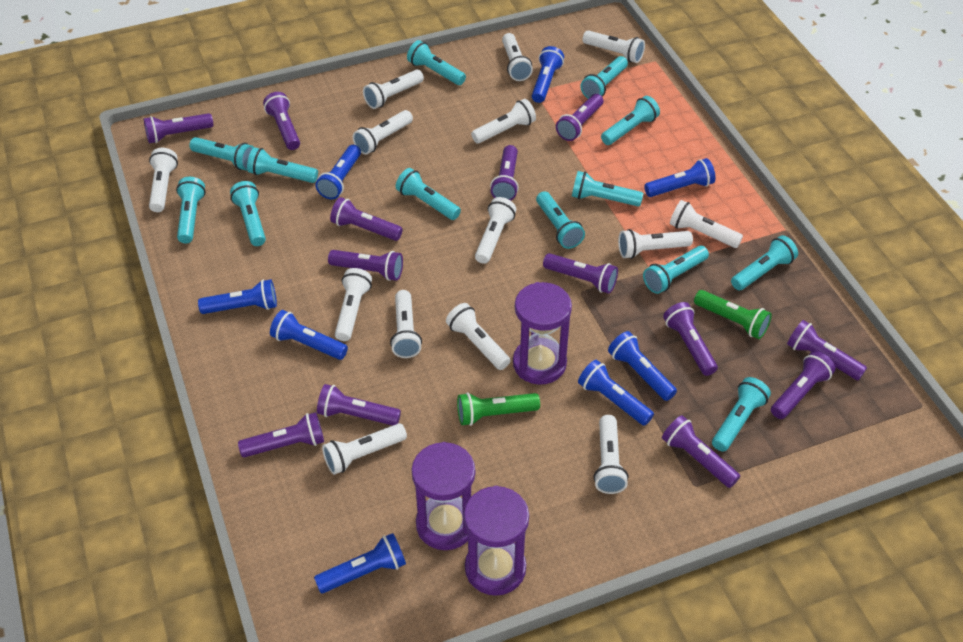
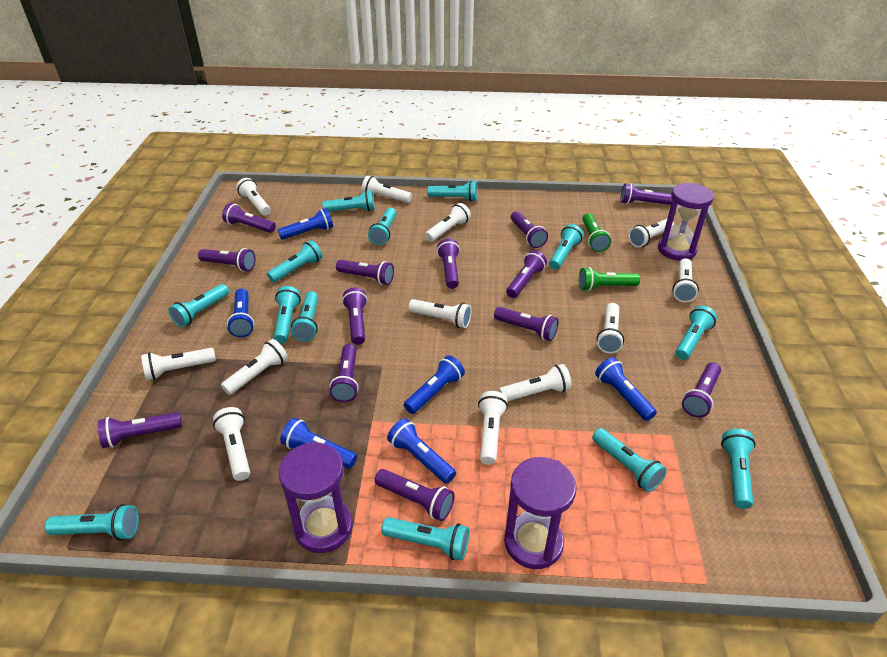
blue flashlight: [198,279,277,314] [270,310,348,360] [314,533,406,593] [315,145,361,199] [532,46,564,103] [578,360,654,426] [608,331,677,401] [644,158,716,197] = 8 -> [227,288,254,337] [278,208,333,240] [280,418,357,469] [387,418,456,484] [404,355,465,414] [595,357,657,421] = 6
white flashlight: [149,148,178,212] [322,423,407,475] [335,268,372,341] [353,110,413,155] [363,70,424,109] [390,290,422,358] [446,303,510,370] [471,99,536,144] [475,197,516,264] [502,33,533,81] [583,30,645,63] [593,415,628,494] [618,229,693,259] [670,200,743,248] = 14 -> [141,348,216,380] [213,407,250,481] [221,339,288,395] [236,178,271,216] [362,176,412,203] [408,299,472,328] [425,203,471,242] [478,391,508,465] [499,364,572,401] [597,303,624,354] [628,219,674,247] [672,258,699,302] = 12

